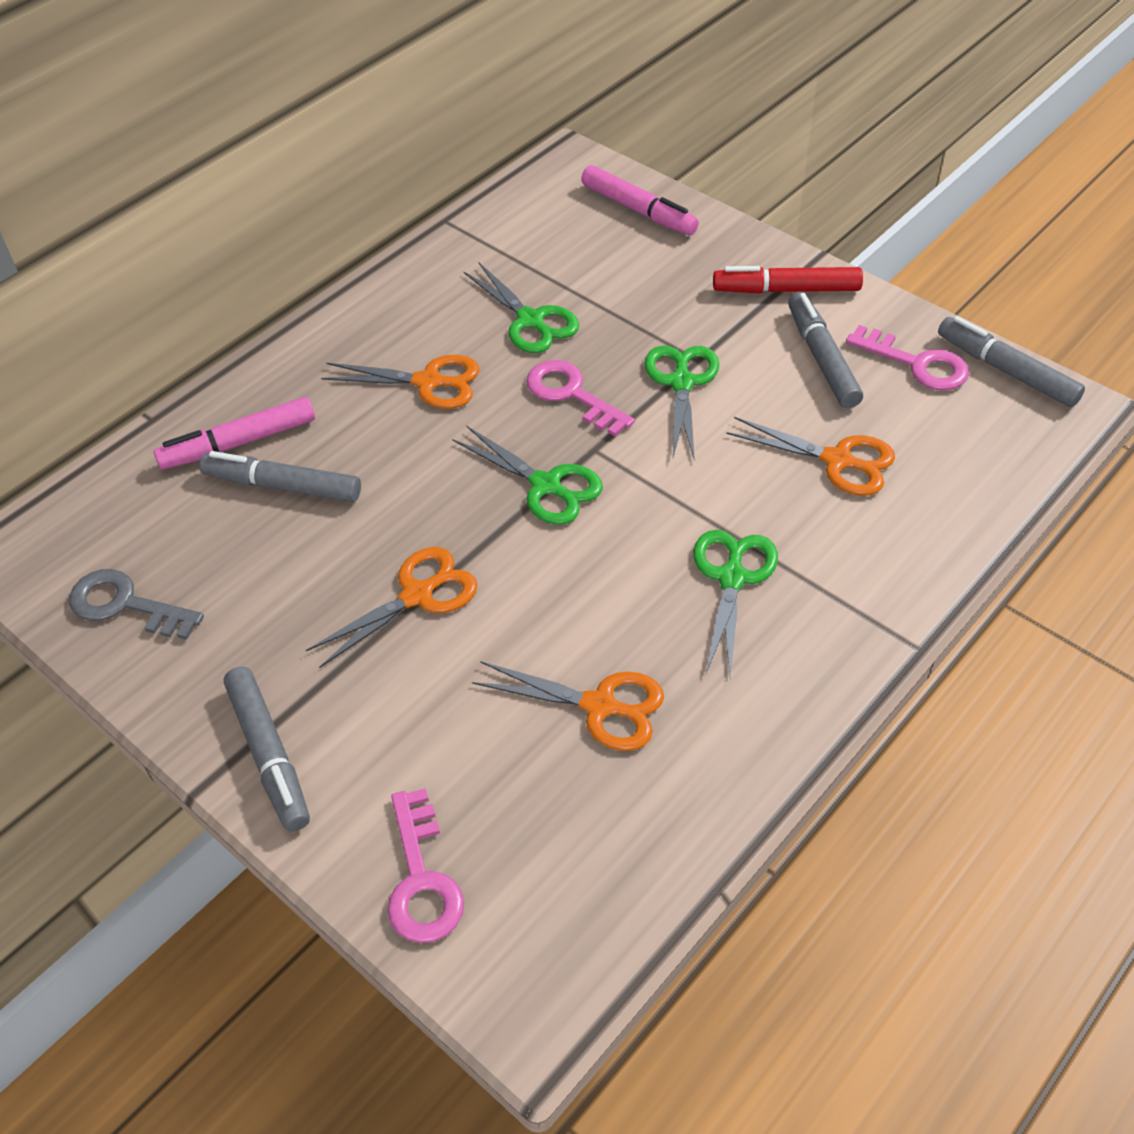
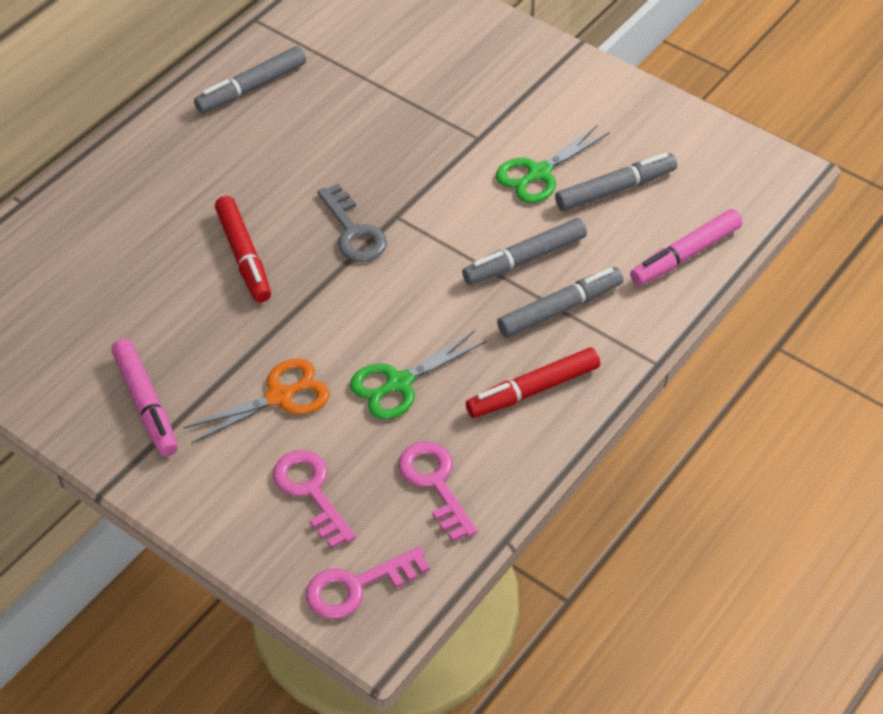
green scissors: [453,425,603,525] [463,263,579,353] [644,346,719,461] [693,530,778,678] = 4 -> [350,331,486,419] [496,125,610,203] = 2
orange scissors: [306,547,478,668] [321,355,480,409] [472,661,664,751] [726,417,895,496] = 4 -> [183,358,330,443] = 1
red marker: [713,266,863,294] = 1 -> [215,196,271,303] [466,347,600,418] = 2

